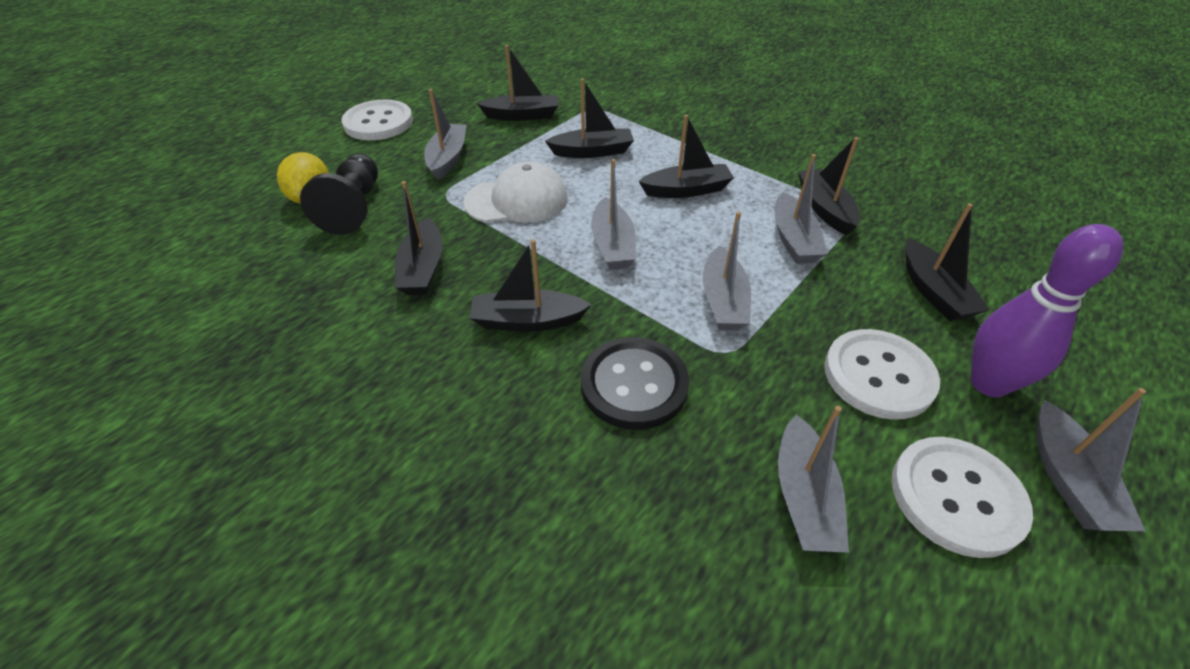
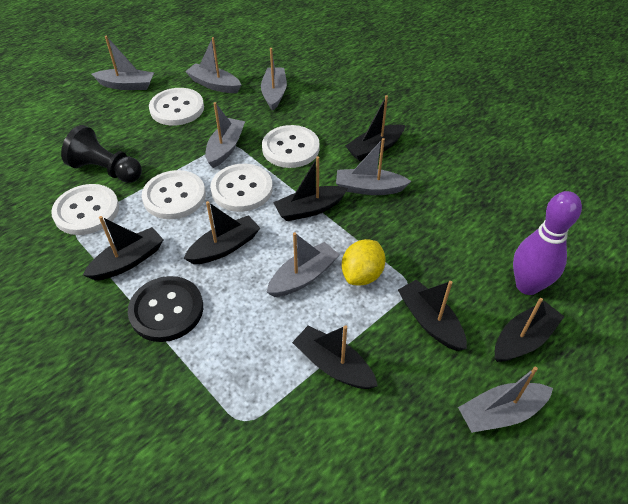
grey boat: [424,89,467,181] [591,159,636,270] [703,211,751,330] [775,154,827,264] [778,406,849,553] [1036,388,1146,531] = 6 -> [92,36,154,90] [185,37,241,93] [205,102,245,168] [261,48,287,111] [267,232,340,297] [336,138,411,195] [458,366,553,433] = 7
white button: [341,99,413,140] [824,329,940,420] [891,437,1033,558] = 3 -> [51,184,119,235] [142,170,206,219] [149,88,204,126] [210,164,273,212] [262,125,320,168] = 5
white cap: [463,161,568,223] = 1 -> none = 0

